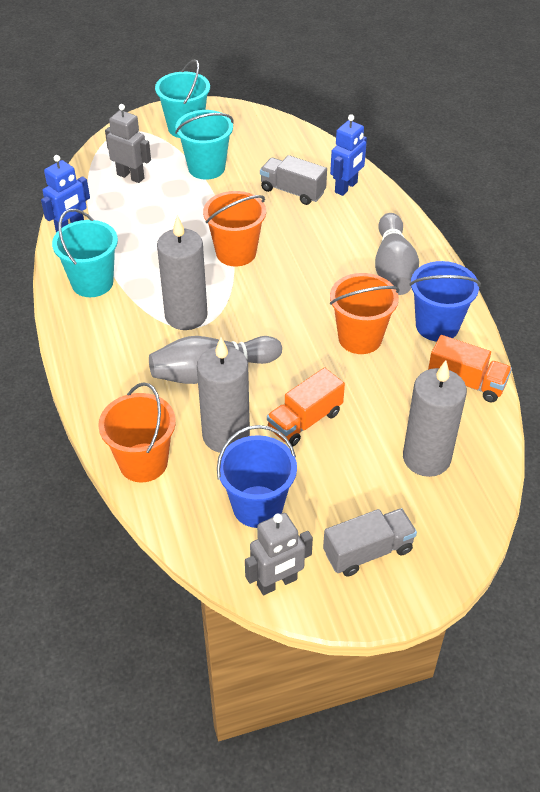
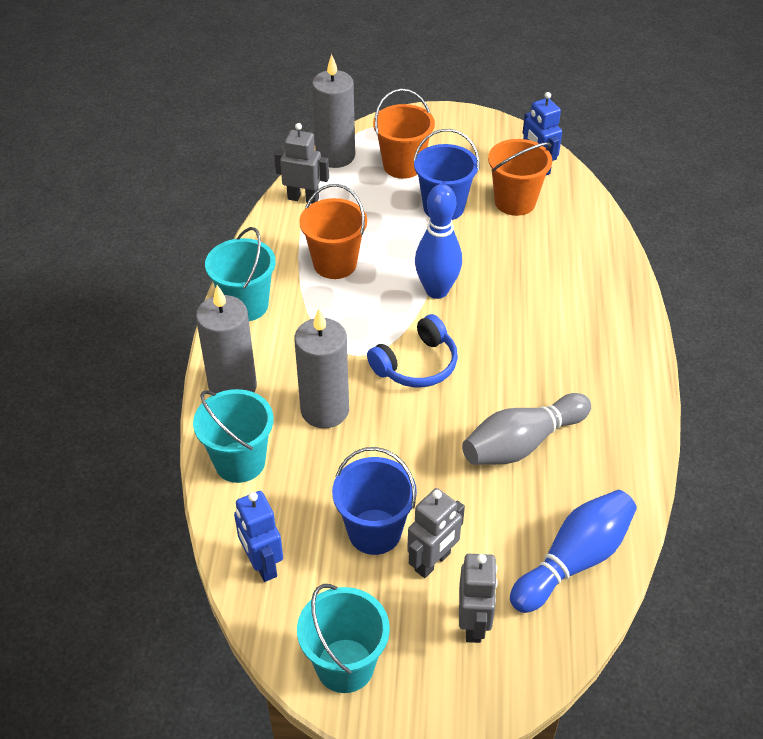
blue bowling pin: none = 0 -> [415,184,462,299] [510,490,637,613] = 2
blue headphones: none = 0 -> [367,314,458,387] = 1
grey bowling pin: [149,336,282,384] [375,213,419,295] = 2 -> [462,393,591,465] = 1
grey robot: [105,104,151,183] [245,513,313,595] = 2 -> [274,123,329,204] [407,488,465,578] [459,554,498,643] = 3
grey truck: [260,155,327,205] [323,508,417,576] = 2 -> none = 0
orange truck: [267,367,345,447] [428,335,512,402] = 2 -> none = 0

